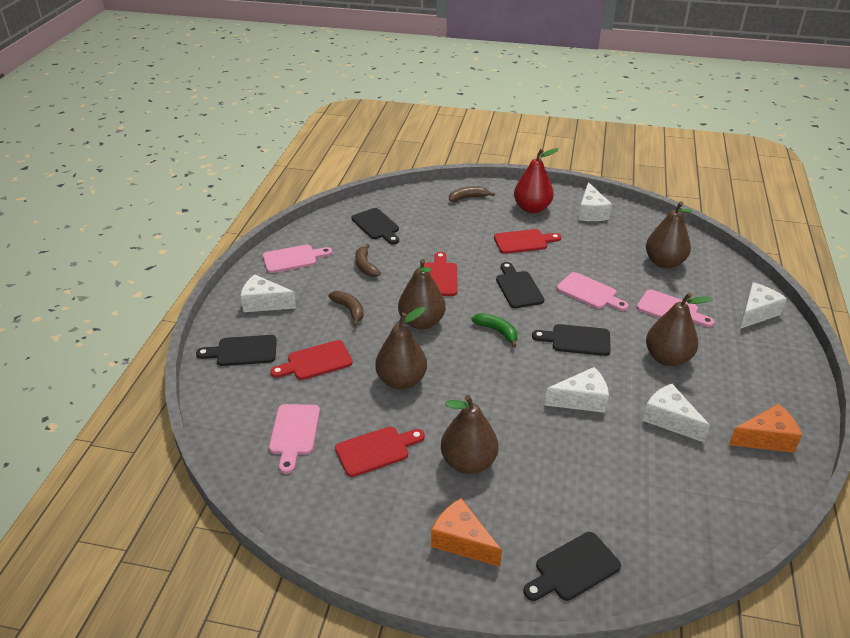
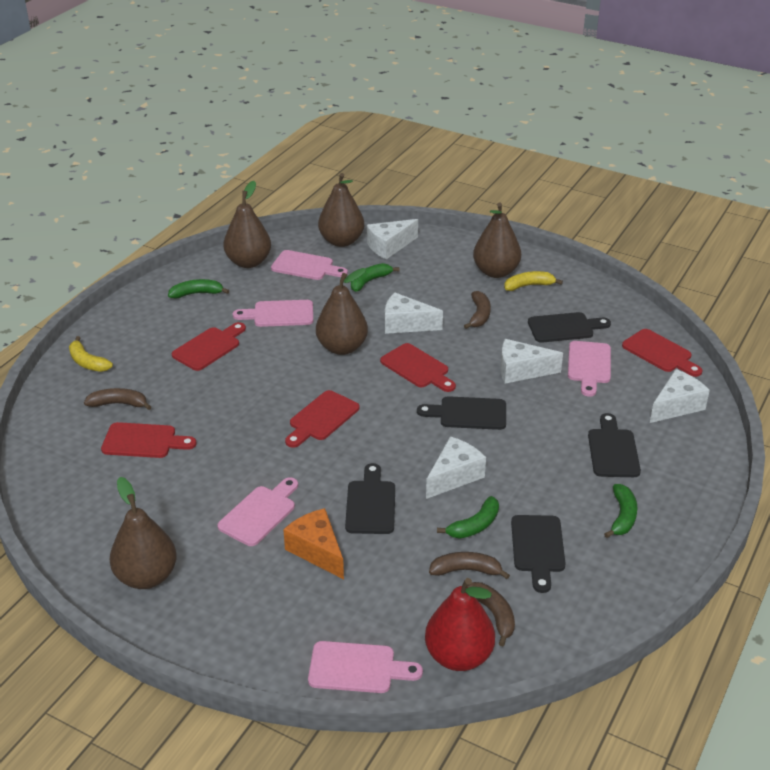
brown banana: [328,291,364,326] [355,244,381,277] [449,186,495,202] = 3 -> [84,388,151,410] [429,552,510,579] [464,291,491,329] [467,582,515,646] = 4
green banana: [471,313,517,347] = 1 -> [168,279,229,299] [351,263,400,292] [437,496,499,539] [604,484,637,538] = 4
orange cheese: [431,498,502,567] [729,404,802,453] = 2 -> [283,508,344,579] = 1
pink cutting board: [263,245,332,273] [269,404,320,474] [557,272,629,311] [637,290,715,327] = 4 -> [217,477,298,546] [233,300,313,327] [271,250,348,280] [308,641,423,693] [568,341,611,397] = 5
red cutting board: [270,340,353,380] [335,427,425,477] [424,252,457,296] [494,229,561,254] = 4 -> [101,422,196,458] [172,322,246,371] [285,390,359,448] [380,343,456,392] [622,329,702,377] = 5
yellow banana: none = 0 -> [69,336,113,372] [504,271,563,291] = 2

